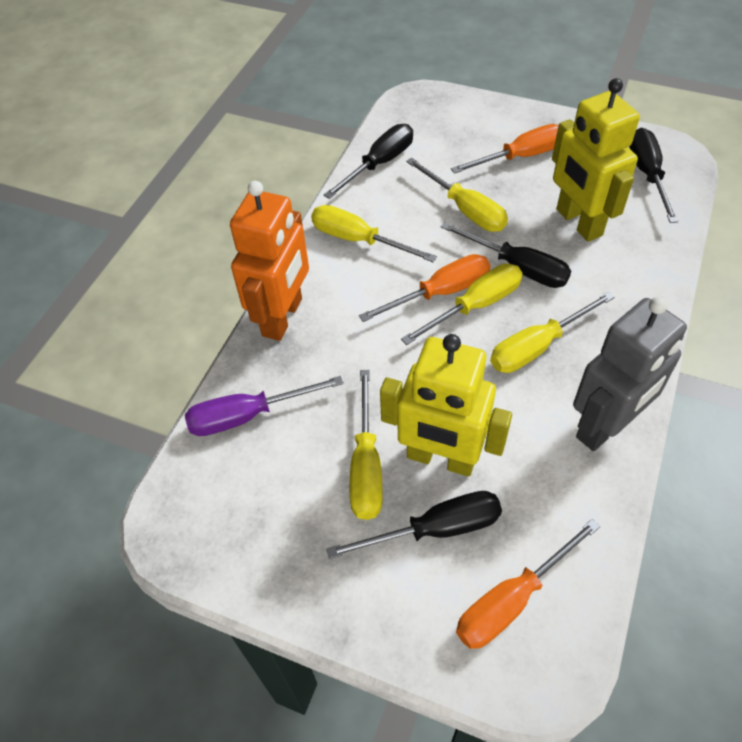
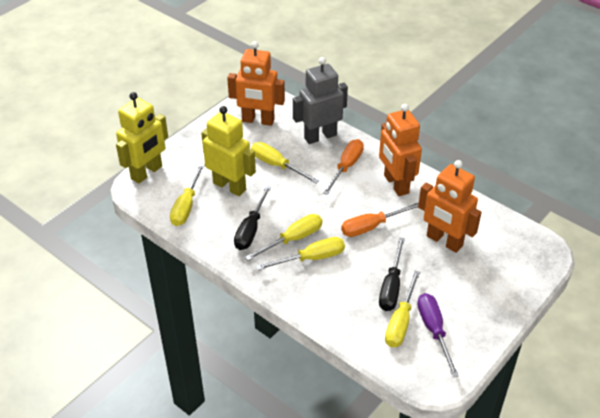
black screwdriver: [324,124,413,199] [326,491,502,559] [441,222,571,288] [629,128,678,223] = 4 -> [234,185,271,250] [379,237,405,311] = 2
orange robot: [230,181,309,341] = 1 -> [227,41,285,126] [379,104,422,196] [418,160,482,253] = 3
orange screwdriver: [359,254,490,322] [451,124,559,174] [456,519,600,649] = 3 -> [323,139,364,195] [341,202,419,237] = 2

